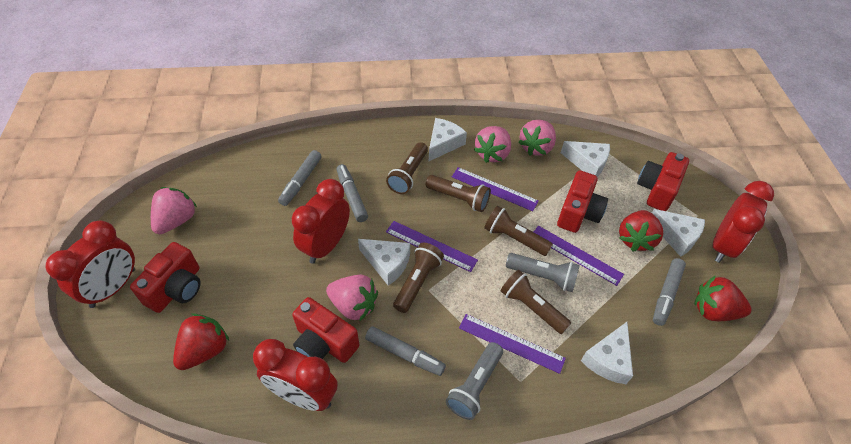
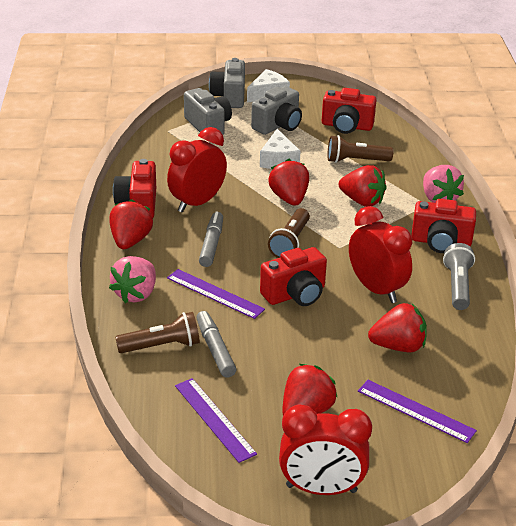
brown flashlight: [386,142,428,194] [393,243,444,313] [426,175,491,212] [484,206,553,256] [501,270,571,334] = 5 -> [115,312,200,353] [268,208,310,258] [327,135,393,163] = 3
grey camera: none = 0 -> [184,88,232,135] [209,58,245,108] [251,86,302,135] = 3
grey flashlight: [446,342,503,420] [506,253,580,292] = 2 -> [443,243,475,310] = 1
grey marker: [278,150,321,206] [336,164,368,222] [365,326,446,376] [653,258,686,326] = 4 -> [196,311,236,378] [199,211,223,267] = 2
pink strawberry: [151,187,197,234] [326,275,378,322] [474,126,511,163] [518,120,556,156] = 4 -> [109,256,156,303] [423,165,464,203] = 2
purple ruler: [386,221,478,272] [452,167,539,211] [459,314,566,374] [534,226,624,286] = 4 -> [167,269,265,319] [175,378,257,463] [358,380,477,443] = 3
red clock: [46,221,135,308] [253,339,338,411] [292,179,350,264] [713,181,774,263] = 4 -> [167,127,227,213] [279,404,372,495] [349,206,412,303] = 3
red strawberry: [173,313,229,370] [619,210,663,252] [694,276,751,321] = 3 -> [109,199,153,249] [268,159,309,206] [282,364,338,415] [339,165,387,207] [368,303,427,352] = 5
white cheese: [358,239,410,286] [429,118,467,161] [561,141,610,177] [581,322,633,384] [652,209,705,257] = 5 -> [247,69,290,102] [260,129,301,169] = 2

